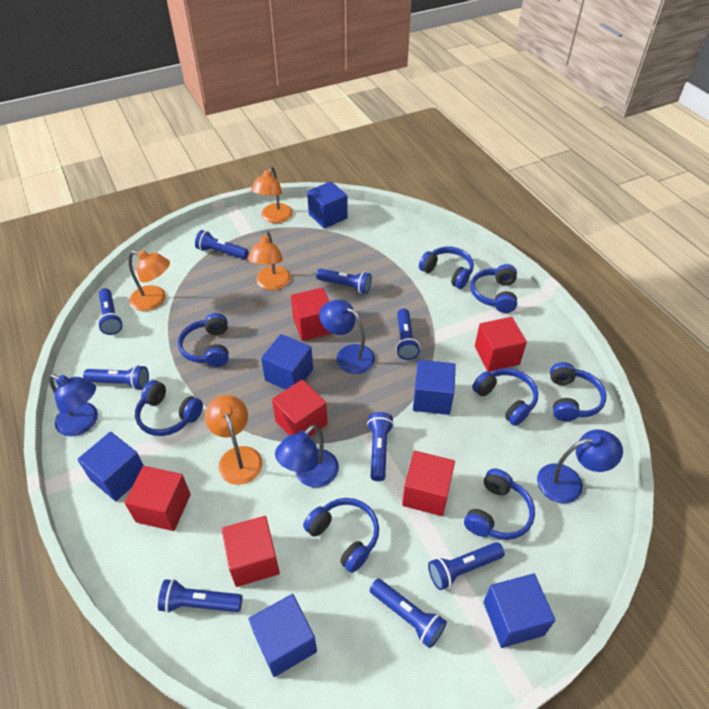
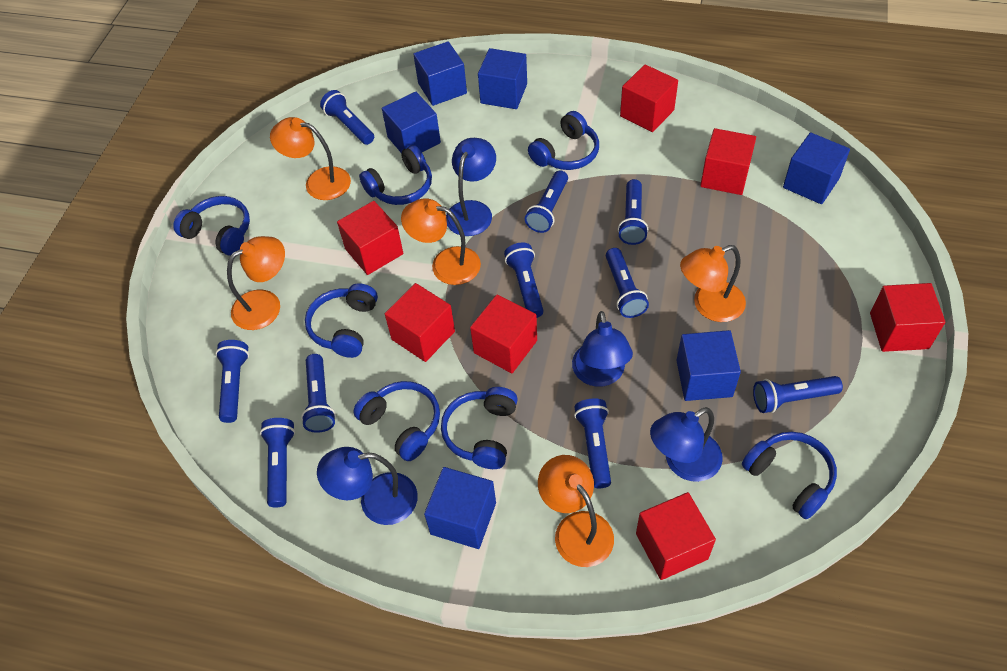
blue flashlight: [83,365,149,390] [98,288,123,335] [158,579,243,613] [195,230,248,259] [316,269,372,294] [367,412,394,481] [369,579,447,648] [396,309,420,360] [428,542,505,590] = 9 -> [215,340,249,423] [260,418,295,507] [301,354,336,433] [320,90,374,145] [504,243,544,318] [525,170,568,233] [574,398,611,488] [606,248,649,318] [618,179,648,245] [753,376,843,413] = 10
blue headphones: [135,380,203,436] [178,313,229,367] [303,498,379,573] [419,247,474,289] [464,469,535,540] [470,264,517,313] [472,368,538,426] [550,362,606,421] = 8 -> [173,196,250,256] [305,283,378,358] [353,381,440,461] [359,145,432,205] [441,387,518,469] [528,111,599,170] [742,432,837,519] = 7
orange lamp: [128,250,170,311] [205,395,263,485] [248,231,291,290] [251,166,293,223] = 4 -> [227,236,285,330] [270,117,351,200] [401,198,481,285] [538,455,614,567] [680,245,746,322] = 5
red cube: [124,466,191,531] [221,516,280,587] [272,379,328,437] [291,287,333,341] [402,451,455,516] [475,317,527,372] = 6 -> [337,201,403,275] [385,283,455,362] [470,294,537,373] [620,64,678,132] [636,492,716,580] [700,128,756,195] [870,283,945,352] = 7

